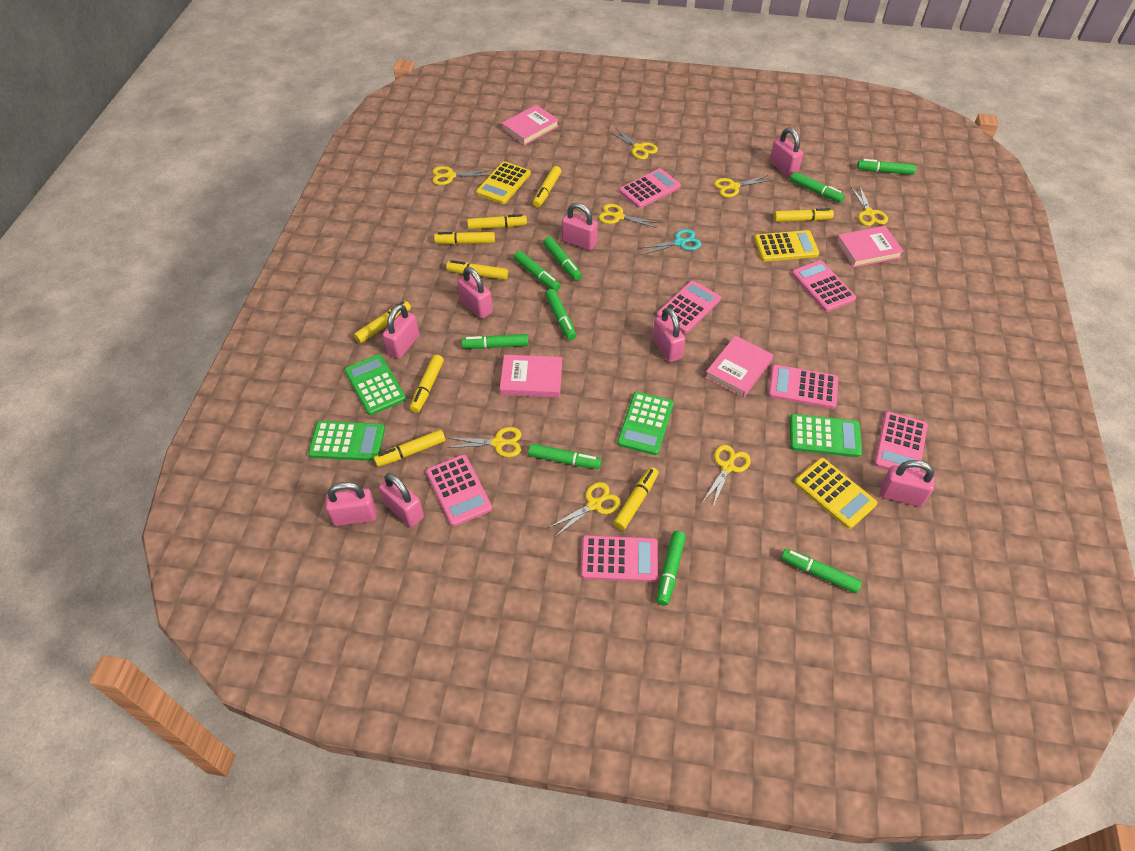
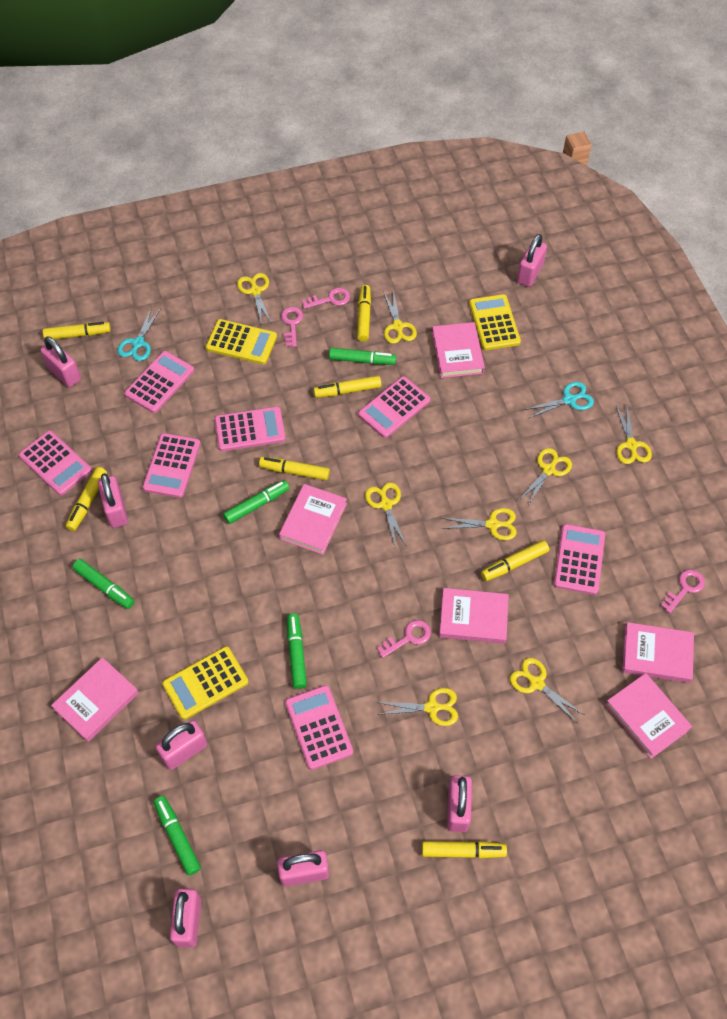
green calculator: [308,421,385,461] [344,354,406,415] [617,391,674,455] [790,414,862,457] = 4 -> none = 0
green marker: [462,334,528,349] [514,251,561,291] [528,444,601,469] [543,237,582,281] [545,289,576,340] [656,531,686,606] [781,548,862,594] [790,172,845,203] [857,159,916,175] = 9 -> [72,559,134,609] [154,796,201,876] [223,480,290,524] [287,614,307,689] [329,348,396,365] = 5
pink book: [500,355,562,398] [501,105,559,146] [705,336,773,398] [836,226,904,268] = 4 -> [51,657,139,742] [279,484,347,555] [432,322,485,378] [439,588,509,644] [605,673,692,759] [622,622,694,683] = 6
pink key: none = 0 -> [281,307,303,347] [302,288,350,309] [377,620,431,658] [661,569,705,613] = 4
pink padlock: [325,482,376,526] [379,473,424,527] [382,304,419,359] [458,267,493,319] [562,203,598,250] [652,307,685,362] [770,128,803,177] [880,460,935,507] = 8 -> [40,336,81,387] [98,473,128,528] [156,720,207,770] [170,888,201,948] [277,850,329,887] [447,775,472,832] [517,234,547,287] = 7
turquoise scissors: [640,229,701,255] = 1 -> [117,306,161,361] [524,382,594,419] = 2
yellow marker: [354,301,411,343] [374,430,445,467] [410,355,444,413] [434,232,495,244] [446,260,508,280] [467,214,527,230] [533,166,561,207] [613,467,658,530] [774,208,834,222] = 9 -> [43,322,111,339] [66,467,107,531] [259,457,330,480] [313,376,381,398] [357,285,371,342] [422,841,507,859] [481,540,549,581] = 7

